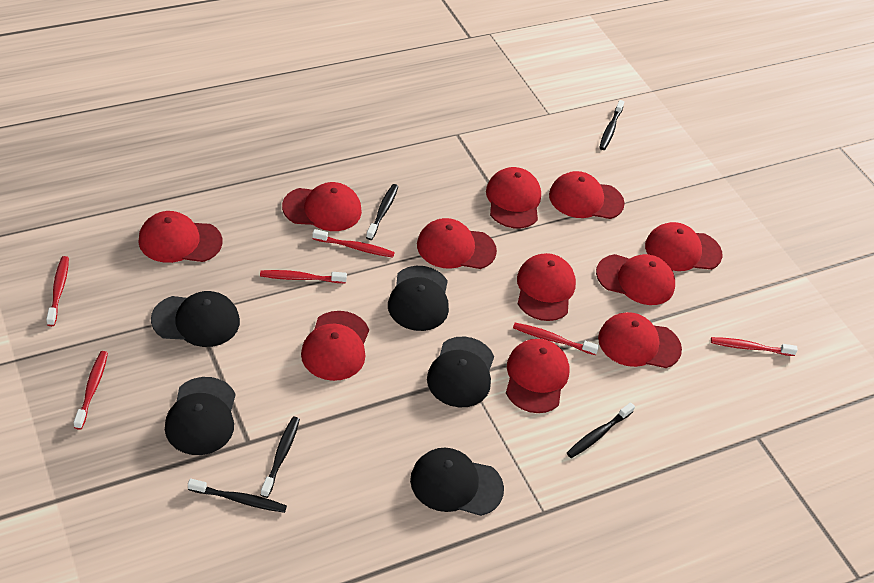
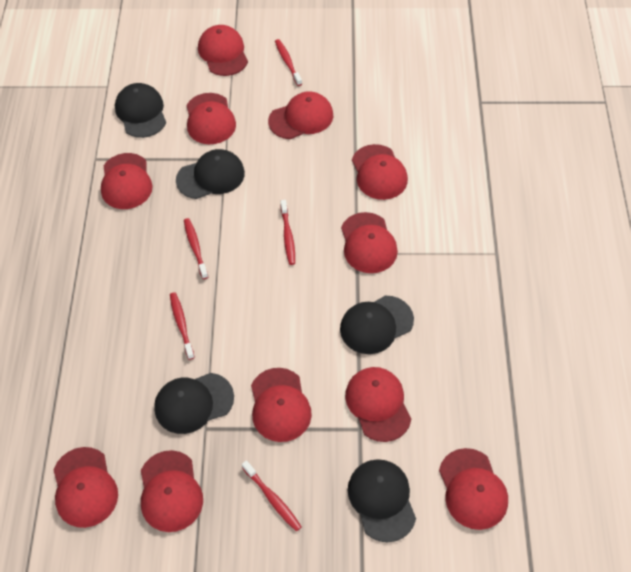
black toothbrush: [188,479,287,513] [261,417,300,498] [366,184,398,240] [567,402,635,458] [599,100,624,150] = 5 -> none = 0
red toothbrush: [46,256,69,326] [74,351,108,430] [260,270,347,283] [312,229,395,258] [513,323,599,355] [711,337,798,356] = 6 -> [170,292,195,360] [184,218,208,279] [242,460,302,531] [275,39,302,86] [281,200,295,265] = 5

